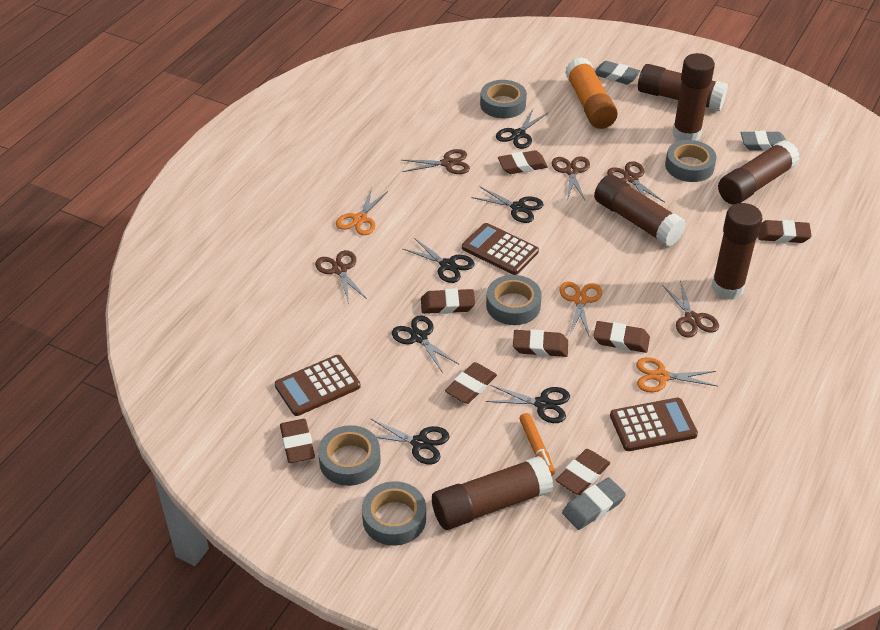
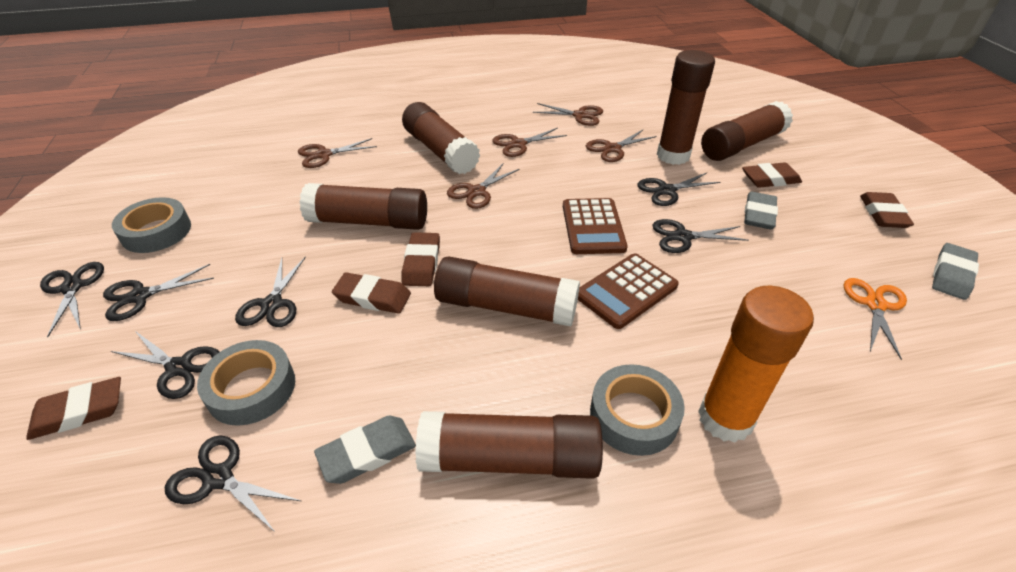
black scissors: [370,418,450,465] [392,315,459,373] [402,238,475,283] [471,186,543,223] [486,385,570,423] [496,109,548,149] = 6 -> [40,262,104,337] [103,264,214,321] [111,331,219,399] [165,435,301,533] [235,256,306,327] [637,172,721,206] [652,219,749,253] = 7
brown calculator: [275,355,360,416] [462,223,539,275] [610,398,698,451] = 3 -> [563,198,628,254] [578,253,679,329] = 2
brown eraser: [280,419,315,463] [421,288,475,314] [445,362,497,404] [498,150,548,174] [513,329,568,357] [556,449,610,495] [594,321,650,353] [758,220,812,243] = 8 -> [26,377,121,440] [332,272,411,314] [401,232,440,286] [742,162,802,188] [860,192,914,228] = 5
grey tape: [318,425,381,486] [362,481,426,546] [480,80,527,119] [486,275,542,325] [665,140,716,182] = 5 -> [112,197,191,253] [197,340,295,426] [590,364,685,456] = 3
orange marker: [519,413,555,476] = 1 -> none = 0
orange scissors: [336,188,388,235] [559,282,602,338] [636,357,717,392] = 3 -> [844,278,907,360] = 1

